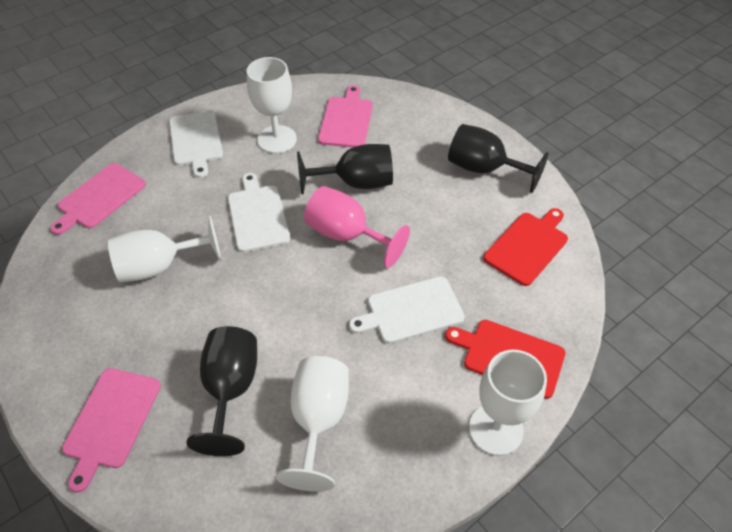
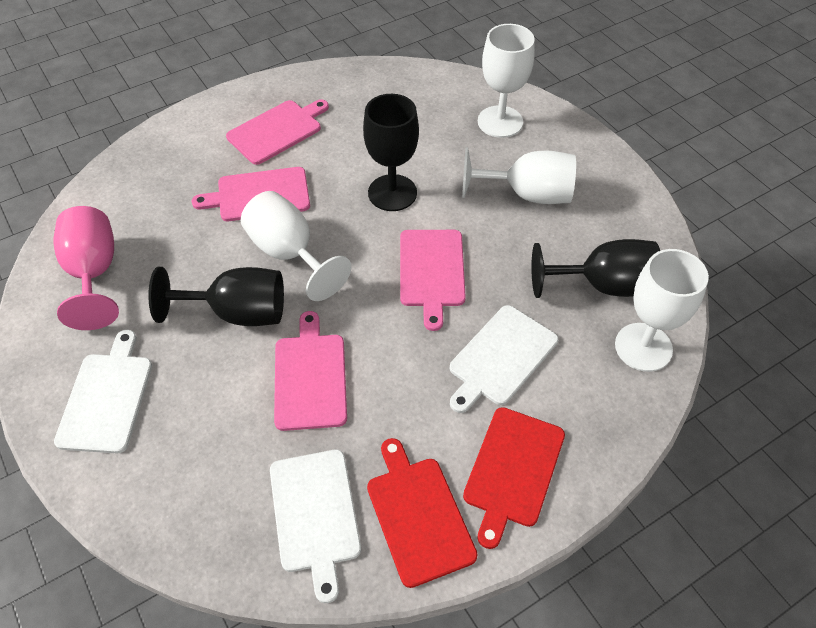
pink cutting board: [50,163,146,235] [62,368,161,492] [318,85,373,148] = 3 -> [191,167,310,221] [226,99,329,165] [274,311,347,431] [400,230,466,331] = 4

